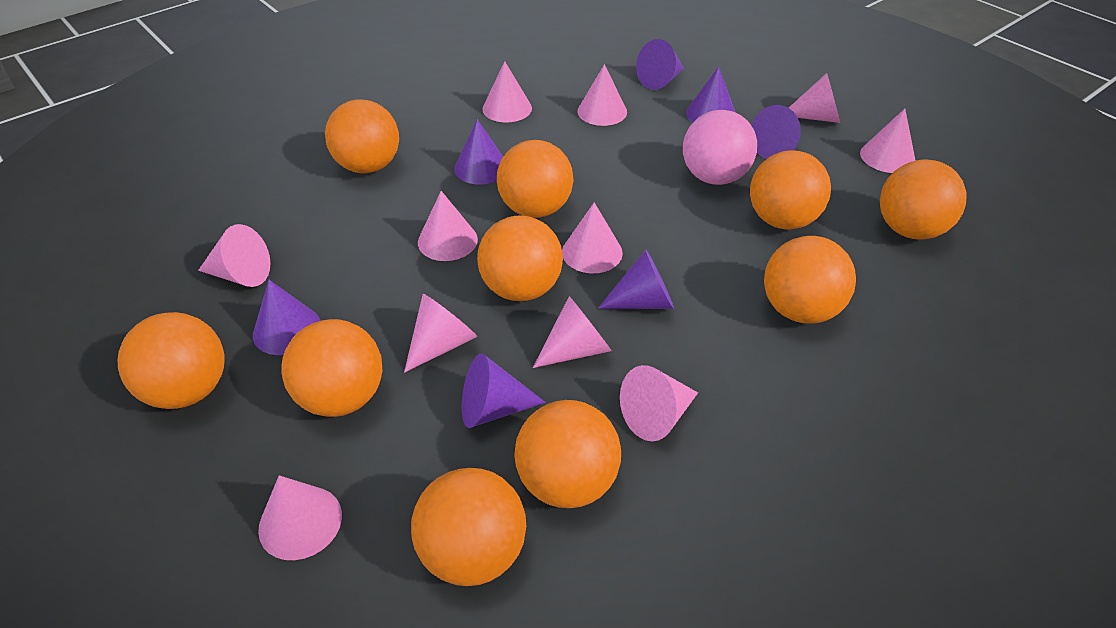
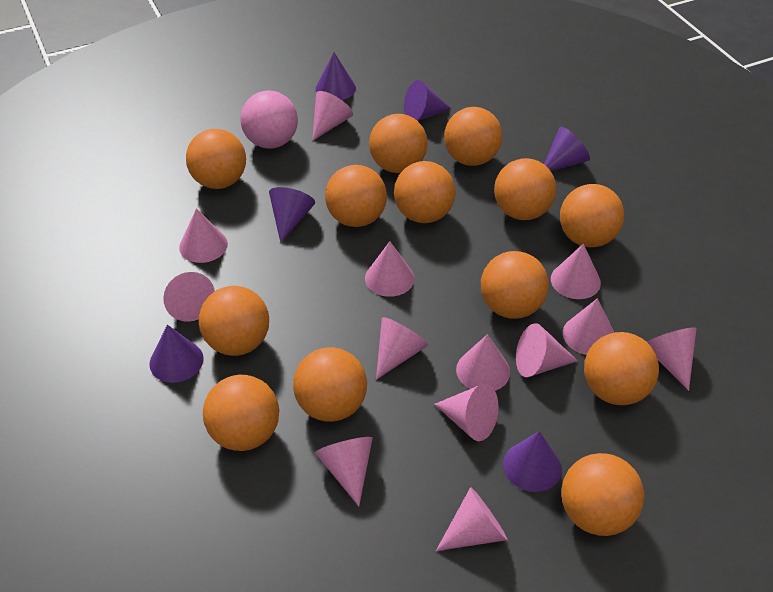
orange ball: [118,312,224,409] [281,319,382,417] [325,99,399,173] [411,468,526,586] [477,215,563,301] [497,140,574,218] [514,400,621,508] [750,150,831,229] [764,236,856,324] [880,160,966,240] = 10 -> [186,129,246,189] [199,286,269,356] [203,375,279,451] [293,347,367,422] [325,165,387,227] [369,114,428,173] [394,161,456,223] [444,107,502,166] [481,251,549,319] [494,158,556,220] [560,184,624,247] [561,453,644,536] [584,332,659,405] = 13
pink cone: [198,224,270,287] [258,475,342,560] [404,294,477,373] [418,191,478,261] [482,61,532,123] [533,296,612,368] [562,202,623,273] [577,64,627,126] [620,365,698,441] [789,73,840,123] [860,109,916,173] = 11 -> [163,272,215,322] [179,208,228,263] [312,91,353,141] [315,437,373,506] [365,241,415,297] [376,317,428,380] [434,384,498,441] [436,487,508,551] [456,334,510,391] [516,323,578,377] [551,244,601,299] [563,298,614,355] [647,327,696,391] = 13
purple cone: [253,280,321,355] [454,119,503,185] [462,353,546,428] [598,250,674,309] [636,39,684,90] [686,67,735,122] [752,105,801,159] = 7 -> [149,325,204,383] [269,187,315,243] [315,53,356,100] [404,80,451,121] [503,431,562,492] [544,127,590,171] = 6

